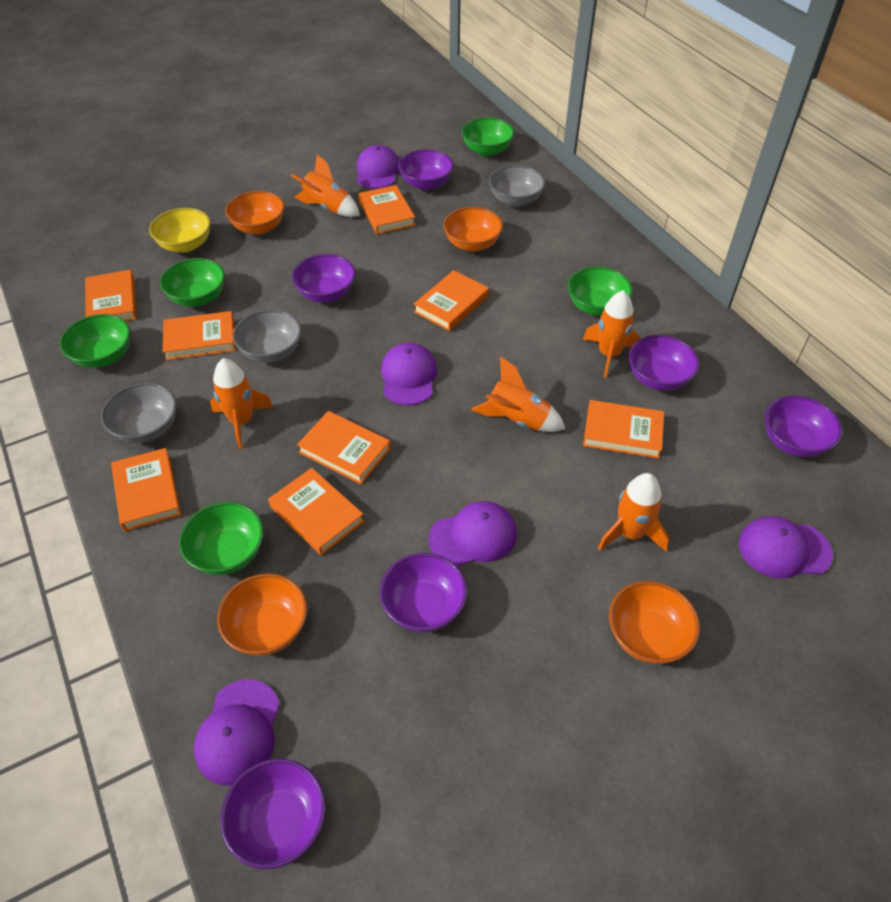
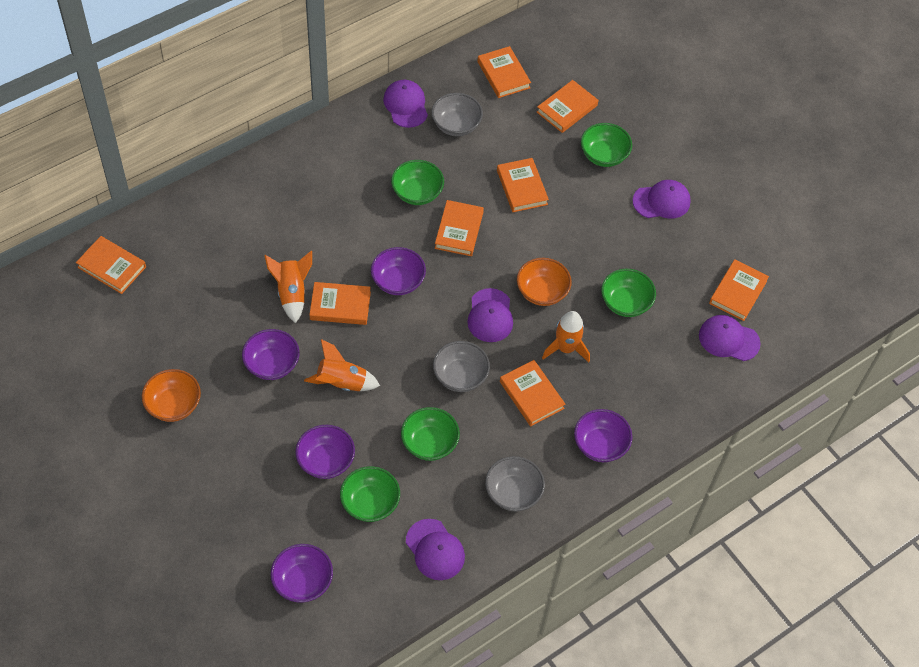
orange bowl: [217,573,307,656] [225,191,285,235] [443,207,503,252] [609,581,700,664] = 4 -> [142,369,201,422] [517,258,572,306] = 2
orange rocket: [210,358,273,449] [291,154,360,217] [471,357,565,432] [583,290,641,378] [598,473,669,552] = 5 -> [264,251,312,323] [304,339,380,391] [542,311,590,363] = 3
purple bowl: [220,759,326,869] [292,254,356,302] [380,553,467,632] [398,149,454,190] [628,335,700,391] [765,395,843,457] = 6 -> [242,329,300,380] [270,544,333,603] [295,425,355,479] [371,247,426,295] [574,409,632,462] = 5
yellow bowl: [149,208,211,253] = 1 -> none = 0

